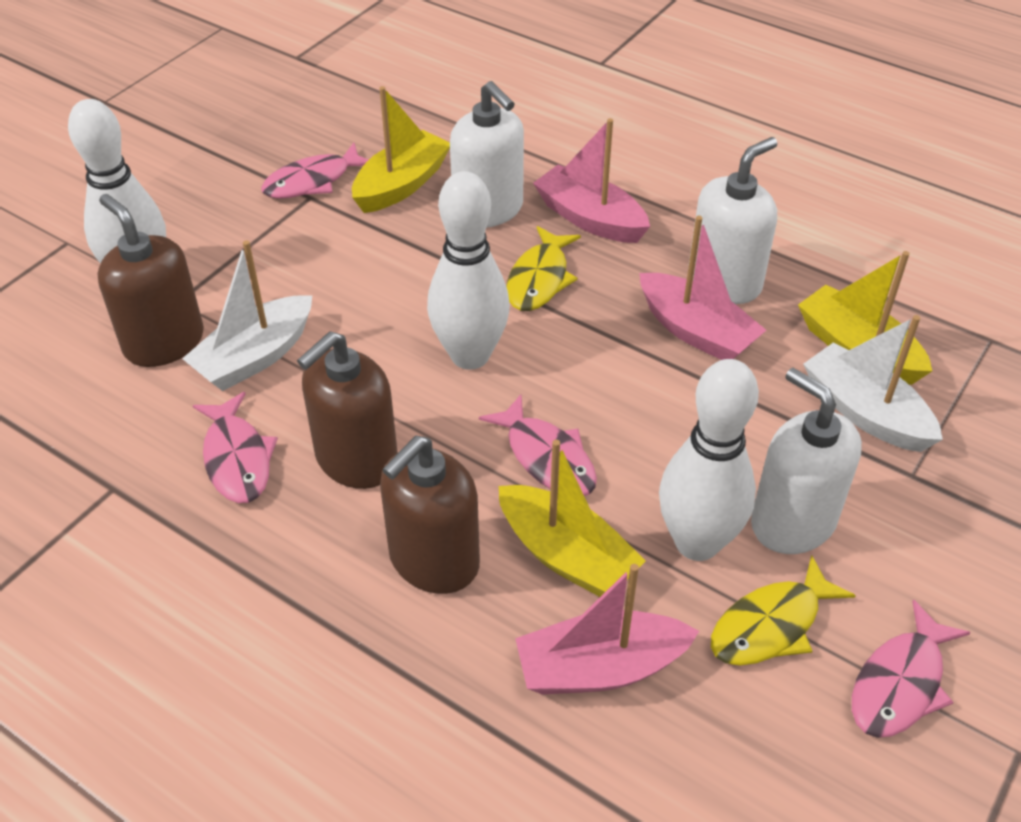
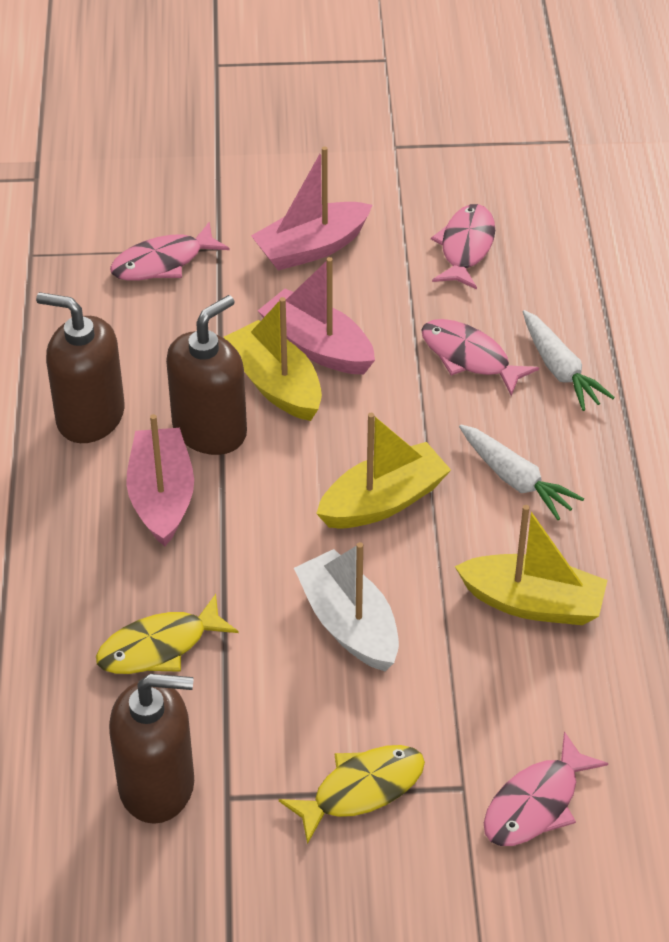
white boat: [182,240,312,391] [803,315,943,452] = 2 -> [294,542,399,671] = 1
white bowling pin: [68,99,166,264] [427,171,510,370] [659,359,759,561] = 3 -> none = 0
white carrot: none = 0 -> [459,424,584,520] [523,310,615,411] = 2
white soap dispenser: [450,81,524,228] [688,137,777,304] [751,368,862,554] = 3 -> none = 0

